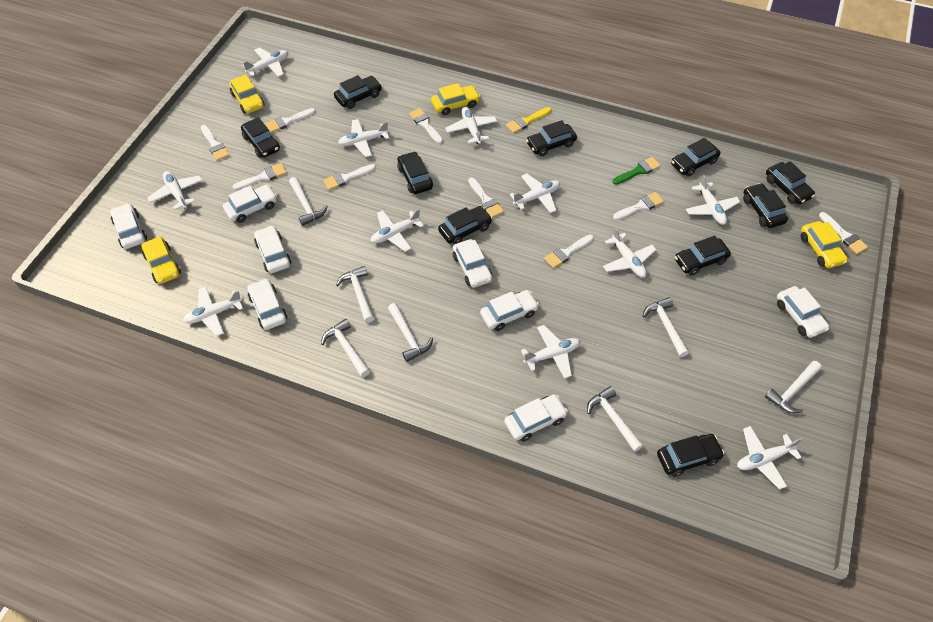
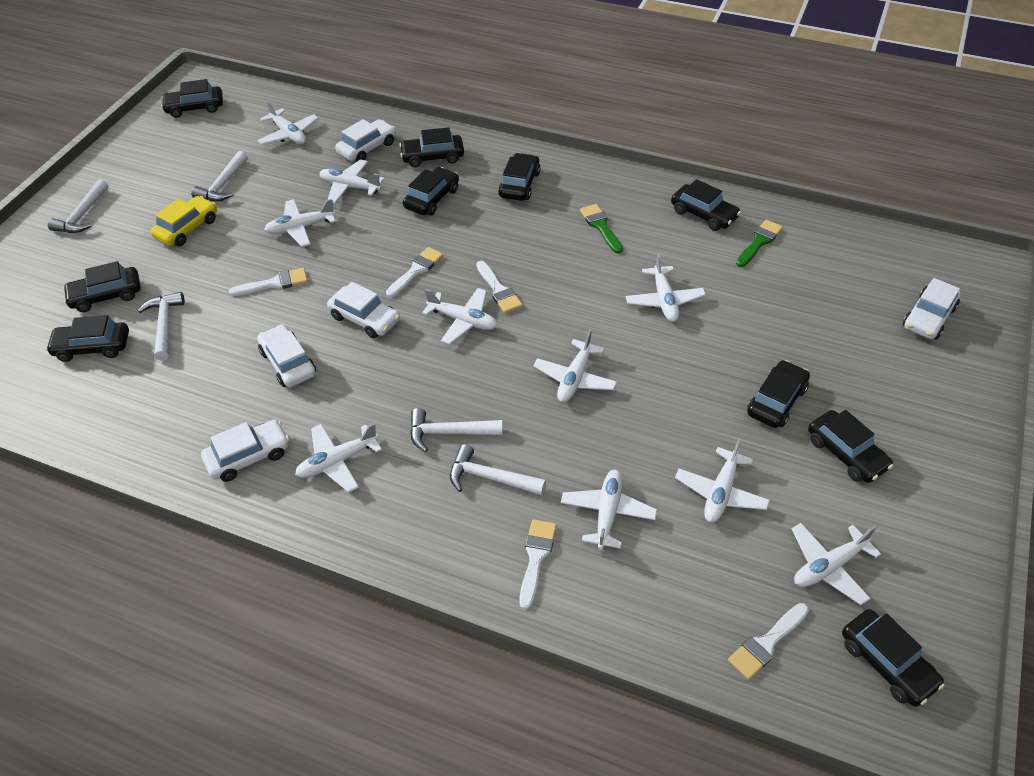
green brush: [612,157,661,185] = 1 -> [580,204,623,254] [736,220,783,267] = 2
white brush: [201,125,230,161] [232,163,287,190] [265,108,316,133] [323,164,376,190] [409,108,443,144] [468,177,504,218] [544,235,594,268] [613,192,664,220] [819,212,868,254] = 9 -> [229,268,308,296] [386,247,443,297] [476,261,523,313] [519,519,557,610] [728,603,809,680] = 5
white car: [111,203,147,249] [223,184,277,223] [247,278,287,330] [254,225,291,273] [453,239,493,288] [480,290,539,331] [504,394,568,441] [777,286,830,338] = 8 -> [201,420,289,482] [257,324,316,387] [327,282,400,338] [335,119,396,161] [903,278,961,339] = 5
white hammer: [289,177,328,226] [321,319,370,377] [336,266,375,323] [388,303,433,362] [587,386,643,452] [643,297,689,357] [765,361,822,413] = 7 -> [48,179,108,233] [138,292,185,361] [191,151,248,201] [410,408,503,452] [450,444,546,495] = 5
white plane: [147,171,202,210] [183,287,243,336] [243,48,288,77] [338,119,389,157] [371,209,424,252] [445,107,497,144] [510,173,560,213] [521,325,580,379] [603,227,656,278] [686,175,740,225] [737,426,802,490] = 11 -> [257,100,319,145] [264,199,336,247] [295,423,382,493] [319,159,384,203] [422,288,497,345] [533,329,617,402] [561,470,657,550] [626,253,706,322] [675,438,770,523] [792,523,881,605] = 10
yellow brush: [506,107,552,133] = 1 -> none = 0
yellow car: [141,236,181,284] [229,75,265,113] [431,83,480,115] [801,221,848,268] = 4 -> [150,196,217,246] = 1

